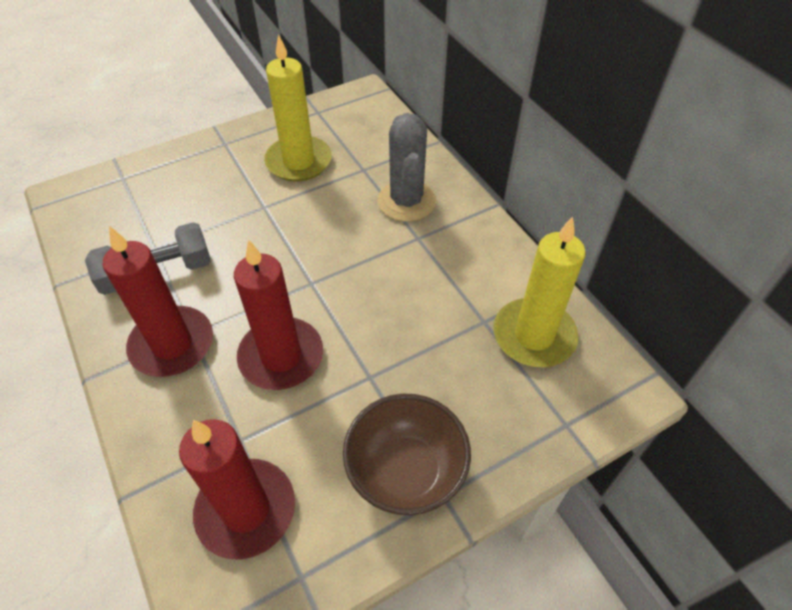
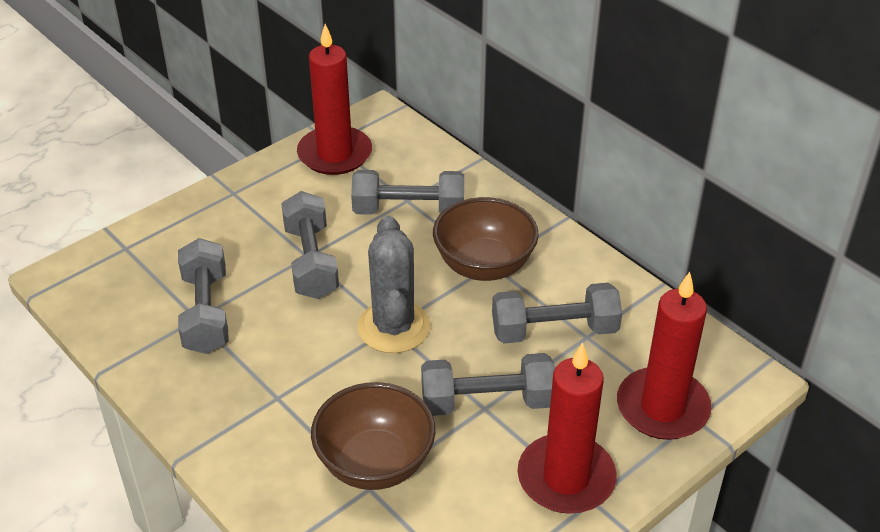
brown bowl: [343,393,471,515] = 1 -> [311,382,436,490] [433,197,539,281] = 2
grey dumbbell: [85,222,211,295] = 1 -> [178,238,229,354] [281,191,339,299] [351,170,464,215] [421,353,555,416] [492,283,622,344] = 5
yellow candle: [264,34,332,182] [494,216,586,367] = 2 -> none = 0

